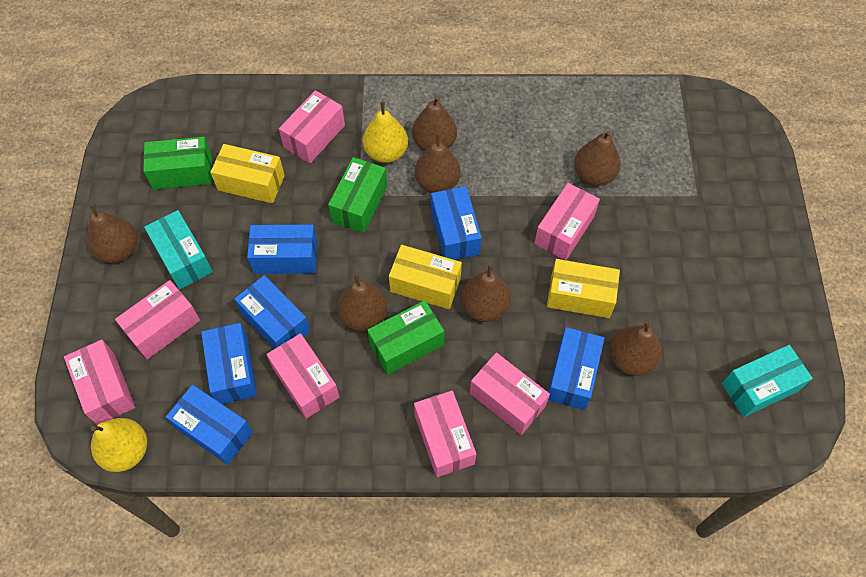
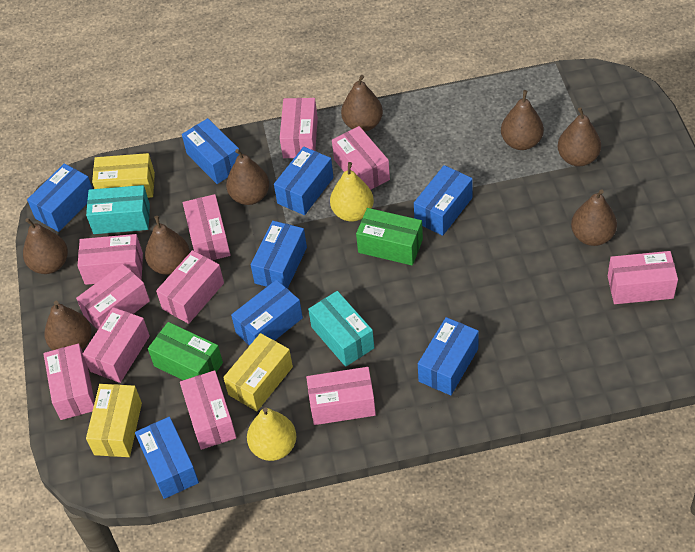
blue box: [166,385,253,465] [201,323,257,404] [234,275,310,349] [247,224,317,274] [431,186,482,260] [548,327,604,410] = 6 -> [27,163,93,232] [135,417,199,499] [182,118,239,184] [231,280,303,346] [251,221,307,289] [274,147,334,215] [414,165,473,236] [418,317,479,395] = 8
brown pear: [87,203,137,263] [337,273,387,331] [412,96,457,151] [415,133,461,193] [461,264,511,322] [574,130,621,186] [610,320,662,376] = 7 -> [23,218,68,274] [45,301,91,350] [145,216,190,275] [226,149,269,205] [341,75,383,132] [501,90,544,150] [558,107,601,166] [571,189,617,246] = 8
green box: [143,137,212,190] [328,157,387,233] [367,300,444,375] = 3 -> [148,322,223,380] [356,208,423,266] = 2
pink box: [64,340,135,425] [115,280,200,360] [266,333,339,419] [279,90,345,164] [414,390,476,477] [470,353,550,435] [534,183,600,260] = 7 -> [43,344,95,420] [76,264,150,330] [77,234,143,285] [83,307,150,383] [156,250,224,324] [180,370,237,450] [183,194,231,261] [280,98,318,158] [306,367,376,425] [332,126,390,190] [608,251,678,304] = 11

